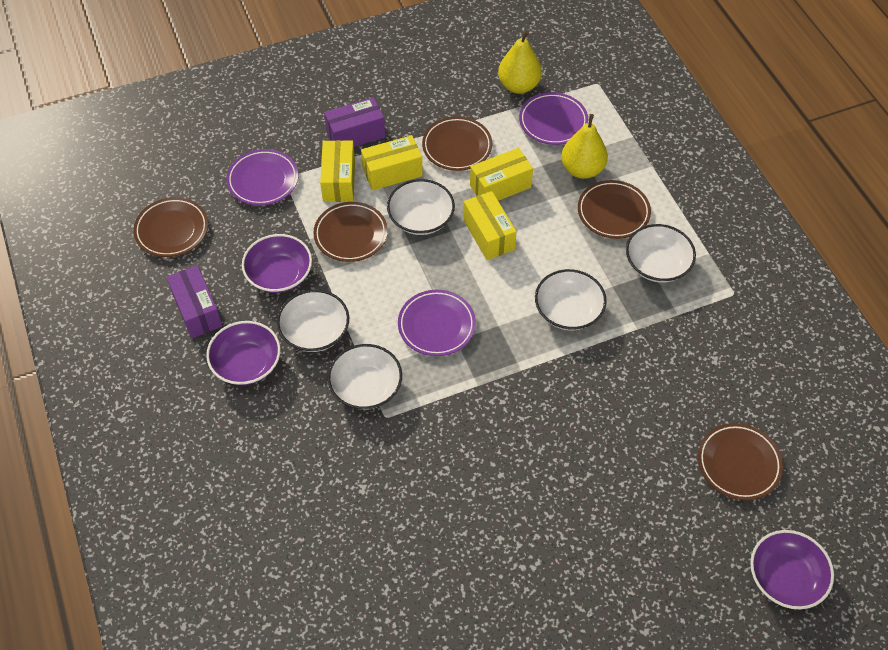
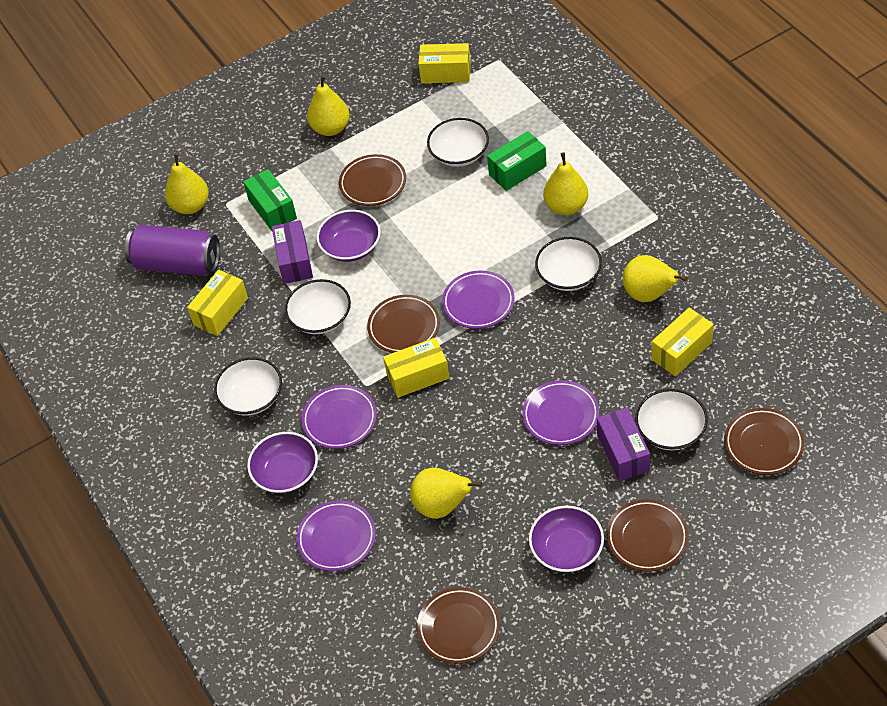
green box: none = 0 -> [243,169,297,231] [487,131,547,191] = 2
purple can: none = 0 -> [125,225,220,275] = 1
purple plate: [226,149,298,206] [398,290,476,356] [519,92,588,145] = 3 -> [296,500,376,571] [302,385,377,449] [442,271,515,329] [522,380,599,445] = 4
yellow pear: [498,31,542,94] [561,114,608,179] = 2 -> [165,153,209,214] [307,75,350,136] [410,468,483,519] [543,152,588,215] [623,255,688,302] = 5

